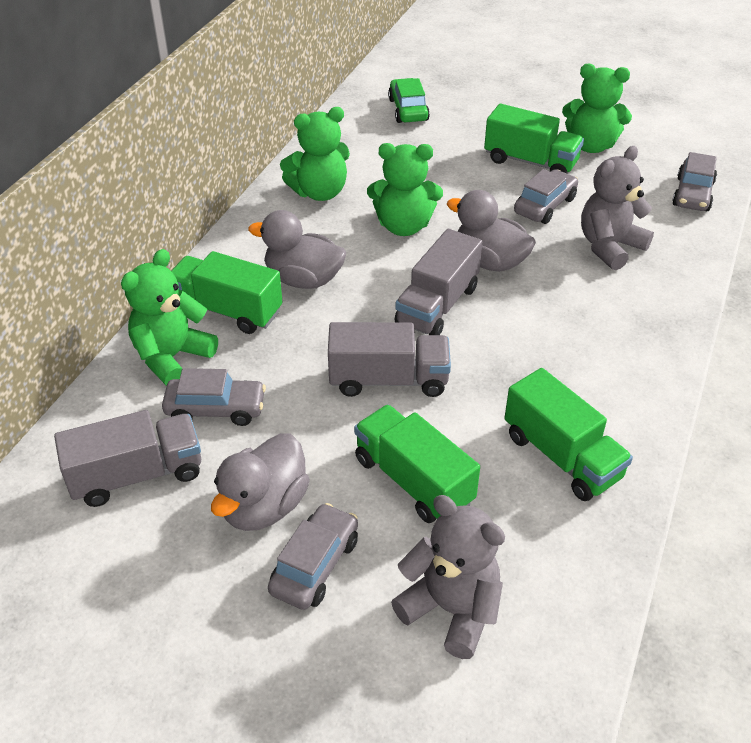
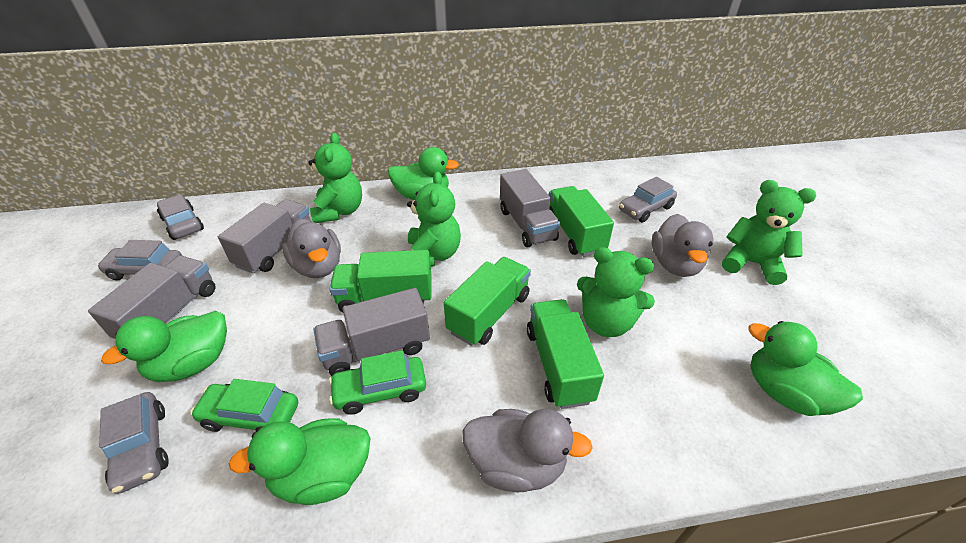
green car: [388,78,430,123] = 1 -> [190,379,298,432] [329,350,426,415] = 2
green duck: none = 0 -> [101,311,227,382] [229,418,371,505] [388,147,459,200] [748,321,863,416] = 4
grey teddy bear: [391,495,505,659] [581,146,654,270] = 2 -> none = 0
grey truck: [54,410,201,507] [328,322,451,397] [394,229,482,335] = 3 -> [88,256,216,339] [218,200,310,273] [313,288,430,376] [500,169,560,247] = 4

